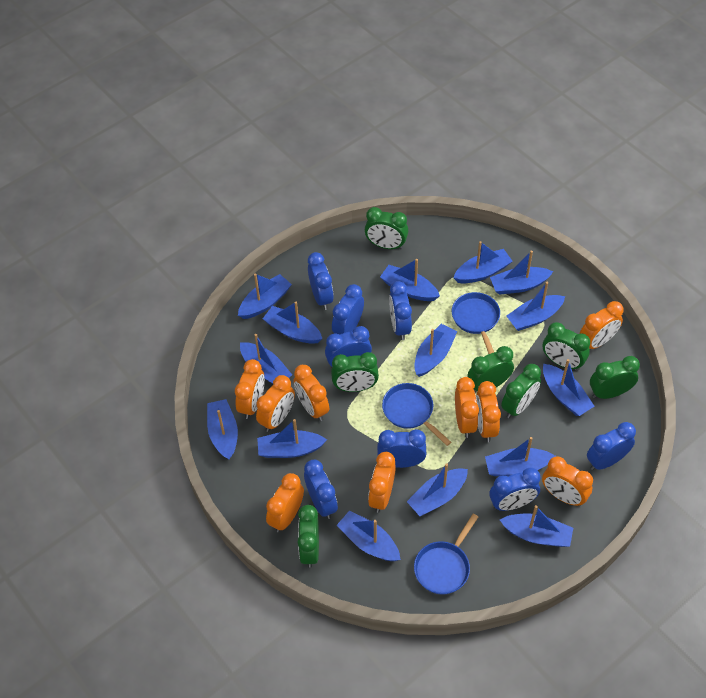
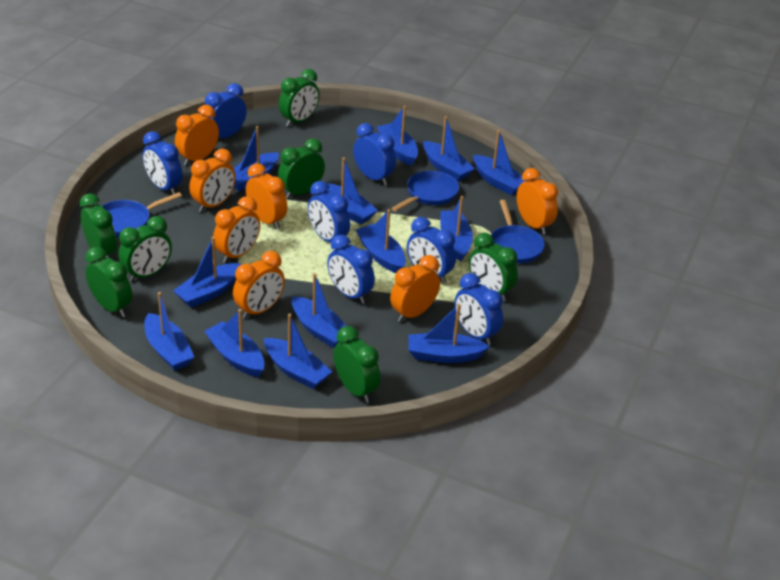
blue boat: [207,399,238,460] [238,274,292,319] [240,334,292,384] [257,419,327,458] [263,302,322,344] [337,510,401,561] [380,259,440,301] [407,463,468,516] [414,324,457,377] [453,241,512,283] [485,437,556,476] [490,251,553,295] [500,505,573,547] [506,282,565,331] [543,359,594,416] = 15 -> [144,292,194,371] [173,237,242,308] [204,309,265,377] [233,126,279,191] [264,314,332,389] [292,273,346,348] [325,157,378,225] [356,209,406,273] [377,106,418,166] [408,304,490,363] [423,116,475,181] [440,196,473,261] [473,130,527,195] = 13
blue clock: [304,460,338,519] [308,252,334,310] [325,326,372,367] [332,284,364,335] [377,429,426,468] [389,281,412,340] [489,468,541,511] [587,422,636,470] = 8 -> [143,131,182,195] [205,83,247,138] [308,181,350,242] [327,235,375,304] [353,123,396,185] [407,217,456,284] [454,273,503,345] = 7
orange clock: [235,359,265,419] [256,375,295,432] [266,473,304,532] [294,365,329,421] [368,452,396,513] [455,377,479,438] [476,381,501,442] [542,457,593,506] [579,301,624,349] = 9 -> [175,105,219,166] [189,149,236,212] [213,196,260,263] [233,251,285,319] [246,163,287,229] [390,255,440,322] [517,168,558,235] = 7

